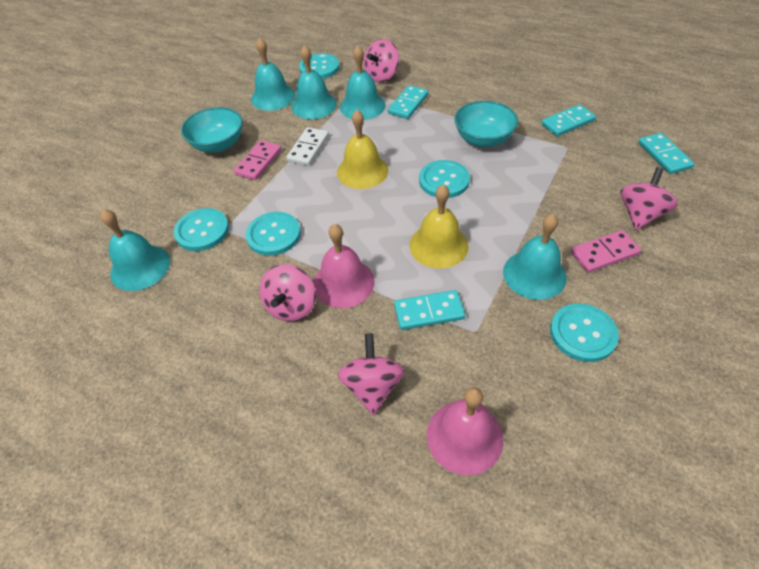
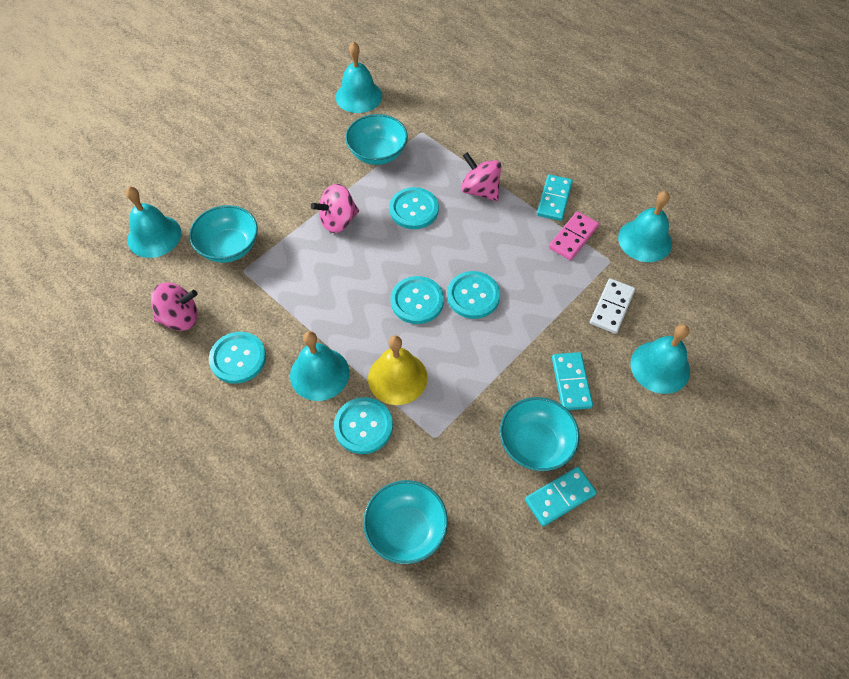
pink bell: [314,224,375,308] [427,387,503,475] = 2 -> none = 0
pink domino: [234,140,282,180] [571,230,641,273] = 2 -> [549,211,599,260] = 1
pink spinning top: [259,264,316,322] [338,334,404,415] [364,39,399,82] [621,167,678,230] = 4 -> [151,282,198,331] [311,184,359,233] [461,152,501,201] = 3
turquoise bowl: [181,107,243,152] [454,101,518,147] = 2 -> [189,205,258,263] [345,114,408,165] [363,480,448,564] [500,397,580,471] = 4
turquoise domino: [388,85,428,119] [394,290,465,330] [541,104,596,136] [638,133,695,174] = 4 -> [525,467,597,527] [537,174,573,221] [552,352,593,410] = 3
yellow bell: [337,110,388,189] [409,185,469,269] = 2 -> [368,335,428,405] = 1

